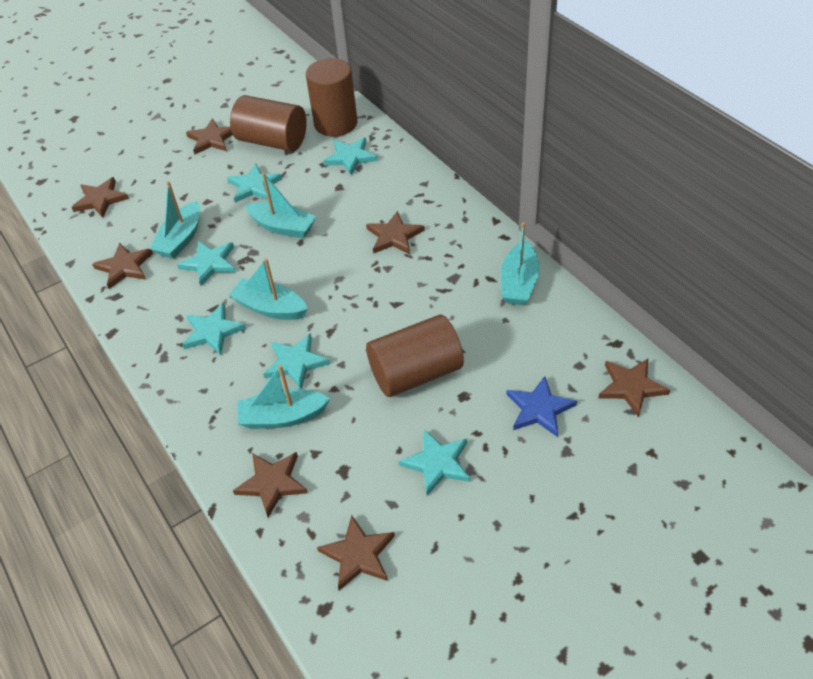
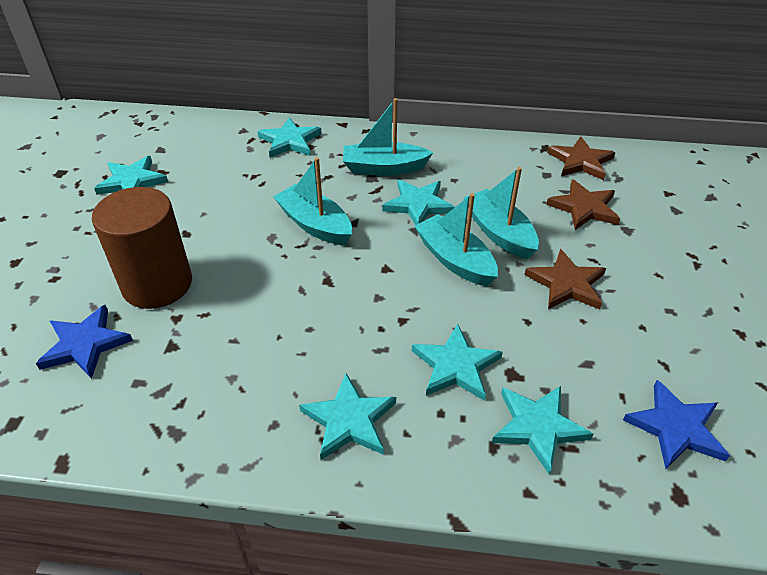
blue star: [506,376,577,437] = 1 -> [36,305,133,379] [623,380,730,469] = 2
brown cylinder: [230,95,307,151] [306,58,358,137] [366,314,464,397] = 3 -> [92,187,192,309] = 1
brown star: [72,177,129,218] [92,243,153,289] [186,118,233,154] [233,452,308,518] [317,515,395,590] [366,211,425,254] [599,359,670,417] = 7 -> [524,249,606,309] [546,179,620,230] [547,137,615,180] = 3
turquoise boat: [149,181,200,259] [229,258,307,320] [237,365,330,429] [245,172,316,238] [501,222,539,305] = 5 -> [273,157,352,245] [343,98,433,176] [414,193,498,286] [463,167,539,259] = 4

